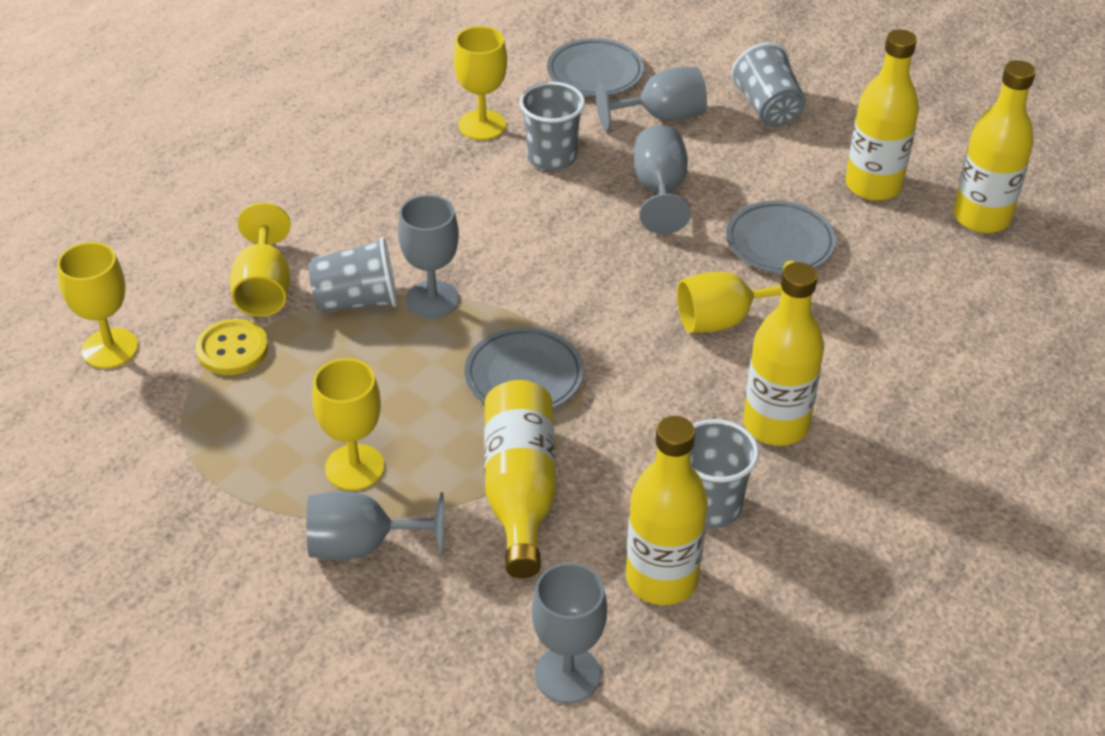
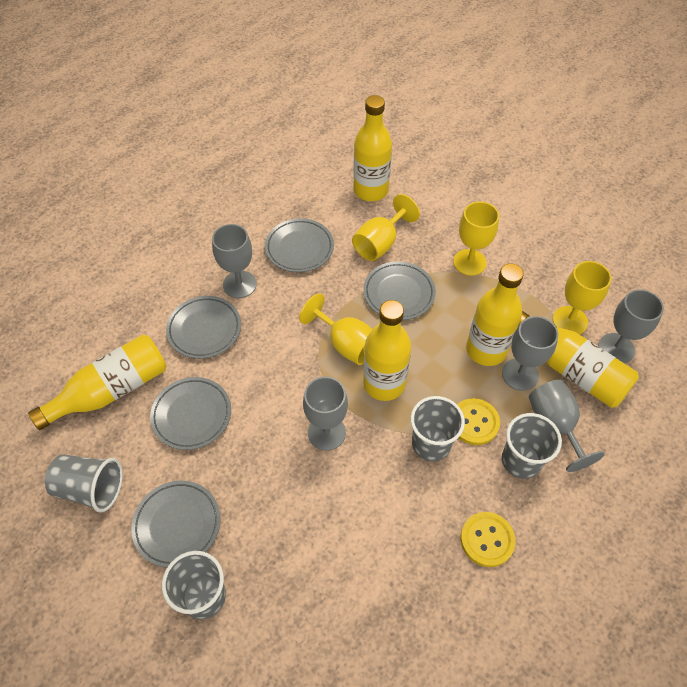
grey plate: [464,327,584,409] [547,38,644,96] [726,201,836,274] = 3 -> [131,481,220,567] [150,377,231,450] [166,296,241,359] [265,218,334,272] [363,261,436,320] = 5
yellow button: [195,319,268,375] = 1 -> [457,398,500,445] [461,512,516,567] = 2
yellow goblet: [57,242,138,369] [230,203,291,317] [312,358,385,491] [454,26,507,140] [677,261,795,333] = 5 -> [299,293,372,365] [352,194,420,261] [453,202,499,276] [553,261,611,335] = 4

